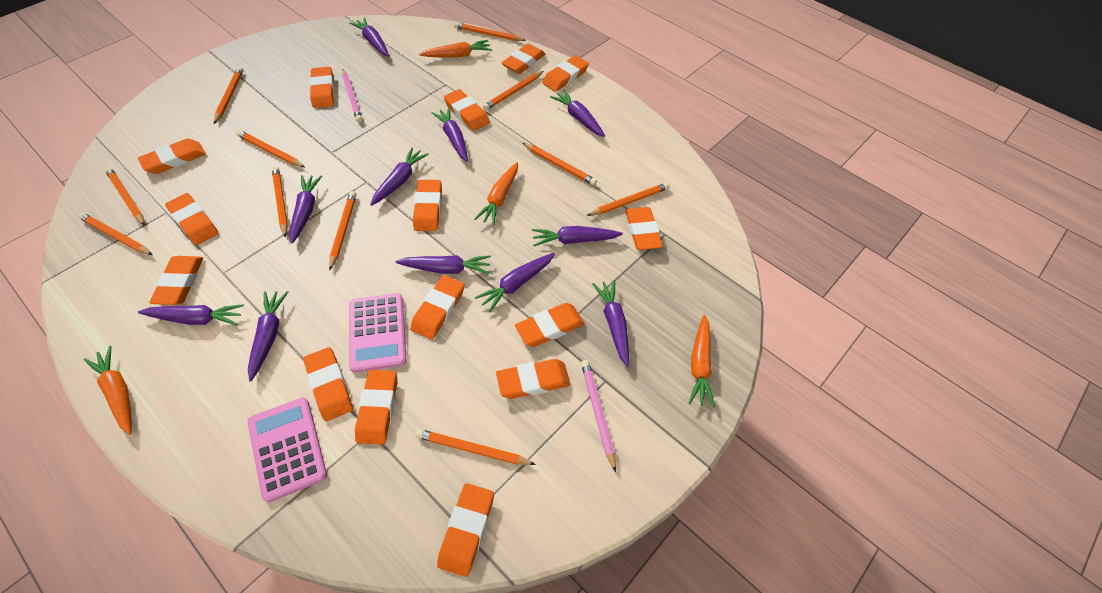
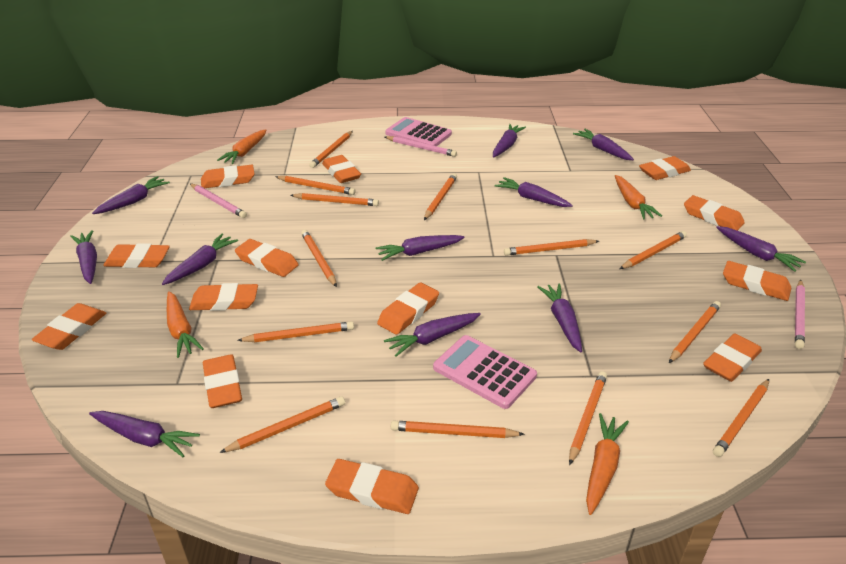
orange eraser: [138,138,206,174] [150,256,203,305] [165,193,218,245] [303,347,353,421] [309,67,334,108] [355,370,397,445] [410,275,465,339] [413,180,442,231] [437,483,494,577] [444,89,490,131] [496,359,571,399] [502,44,545,74] [515,303,585,347] [542,55,589,92] [625,207,663,250] = 15 -> [32,303,106,350] [103,243,170,268] [189,283,258,311] [201,165,255,188] [203,354,242,408] [235,239,298,277] [322,155,361,183] [325,459,419,514] [377,282,439,335] [639,156,691,180] [684,195,745,231] [703,334,762,382] [723,261,791,301] = 13
orange pencil: [78,213,153,255] [105,167,145,226] [214,67,243,124] [236,130,305,167] [272,166,288,238] [329,191,356,270] [416,429,536,465] [454,22,526,41] [483,71,544,110] [523,143,597,185] [586,183,669,216] = 11 -> [219,396,345,453] [237,321,354,342] [275,176,356,195] [290,193,379,206] [301,230,337,287] [309,131,353,168] [391,421,525,438] [424,173,457,220] [504,239,599,256] [569,371,607,465] [619,231,687,269] [669,301,721,363] [713,379,769,457] = 13
pink pencil: [342,69,362,122] [581,360,616,473] = 2 -> [190,184,247,218] [385,136,457,157] [795,279,805,349] = 3

